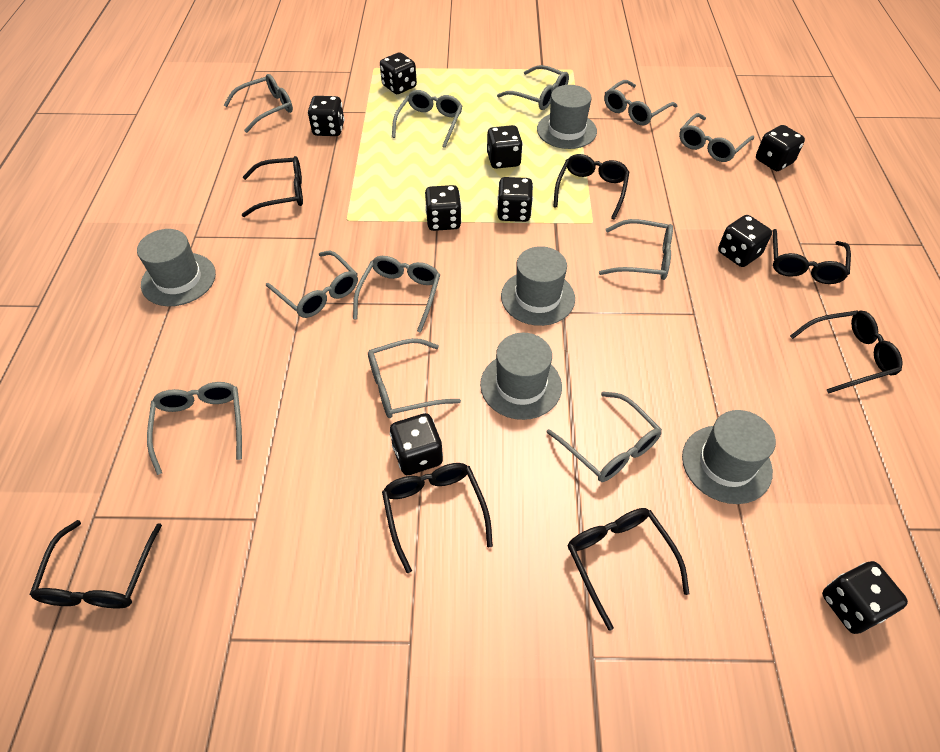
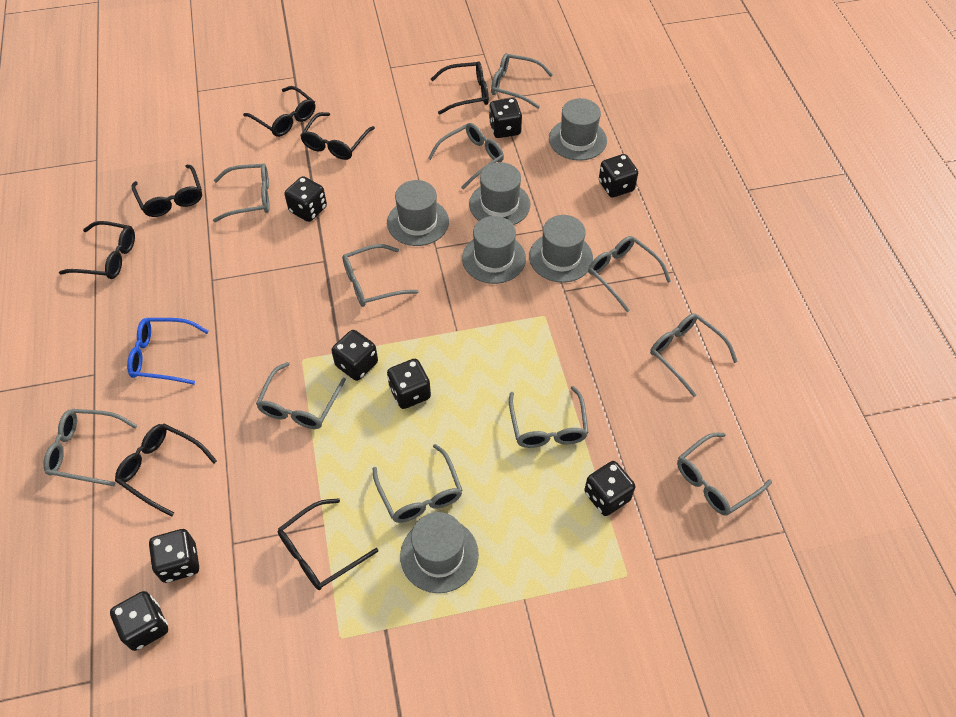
black dice: [308,96,345,136] [380,52,417,94] [390,413,443,475] [425,185,462,231] [487,125,523,169] [497,177,533,222] [718,215,772,267] [756,125,805,171] [822,561,908,634] = 9 -> [110,591,168,651] [149,529,199,583] [284,176,327,222] [331,330,378,381] [387,359,431,409] [489,98,522,138] [584,461,635,516] [599,154,638,197] = 8
blue glasses: none = 0 -> [127,318,209,385] = 1
grey hat: [137,229,216,306] [480,333,562,420] [501,246,575,326] [537,85,597,149] [682,410,776,504] = 5 -> [387,180,449,246] [400,512,479,593] [462,216,526,284] [469,162,530,225] [529,215,593,282] [549,98,607,161] = 6

